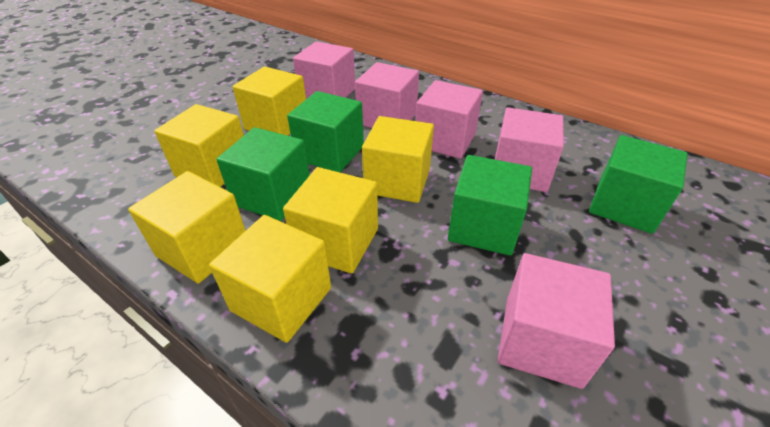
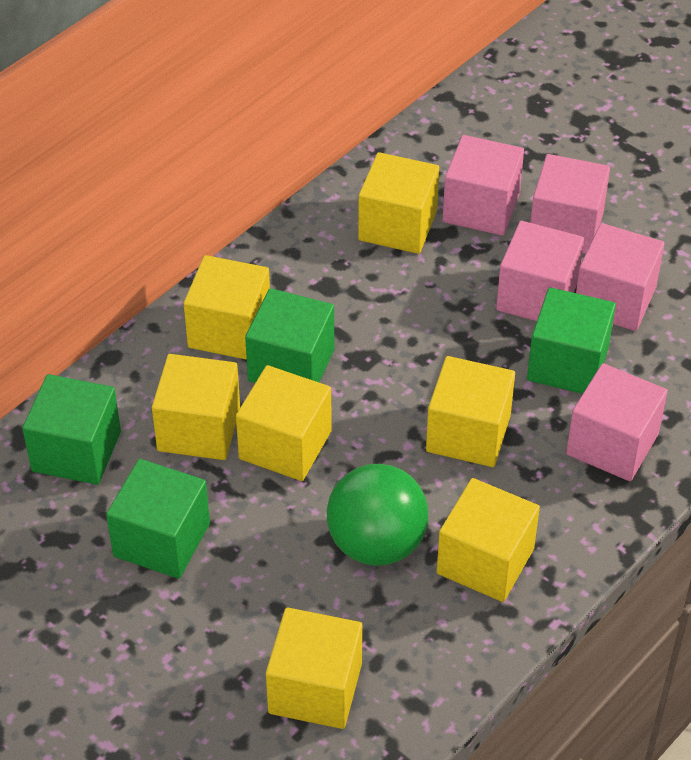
green ball: none = 0 -> [327,464,428,566] = 1
yellow cube: [128,171,246,284] [154,104,244,187] [209,215,331,343] [233,67,306,136] [283,167,378,274] [362,116,434,203] = 6 -> [152,354,240,460] [184,255,270,360] [236,365,332,481] [266,607,362,729] [358,152,439,254] [426,356,515,467] [437,478,540,602] = 7

